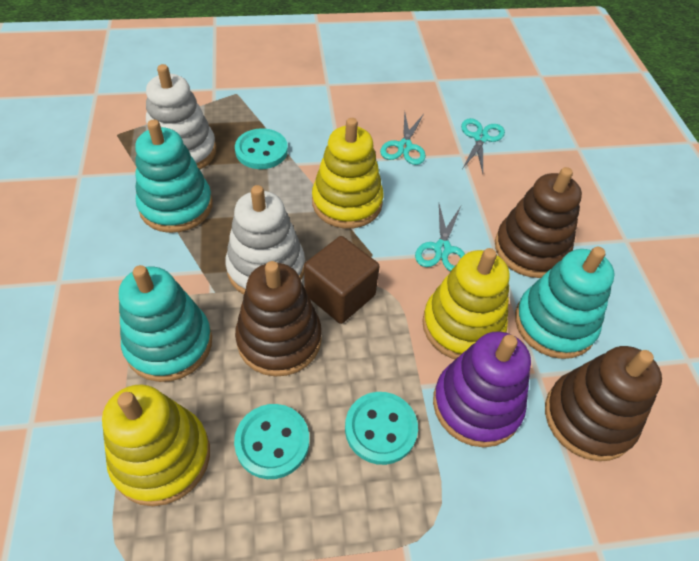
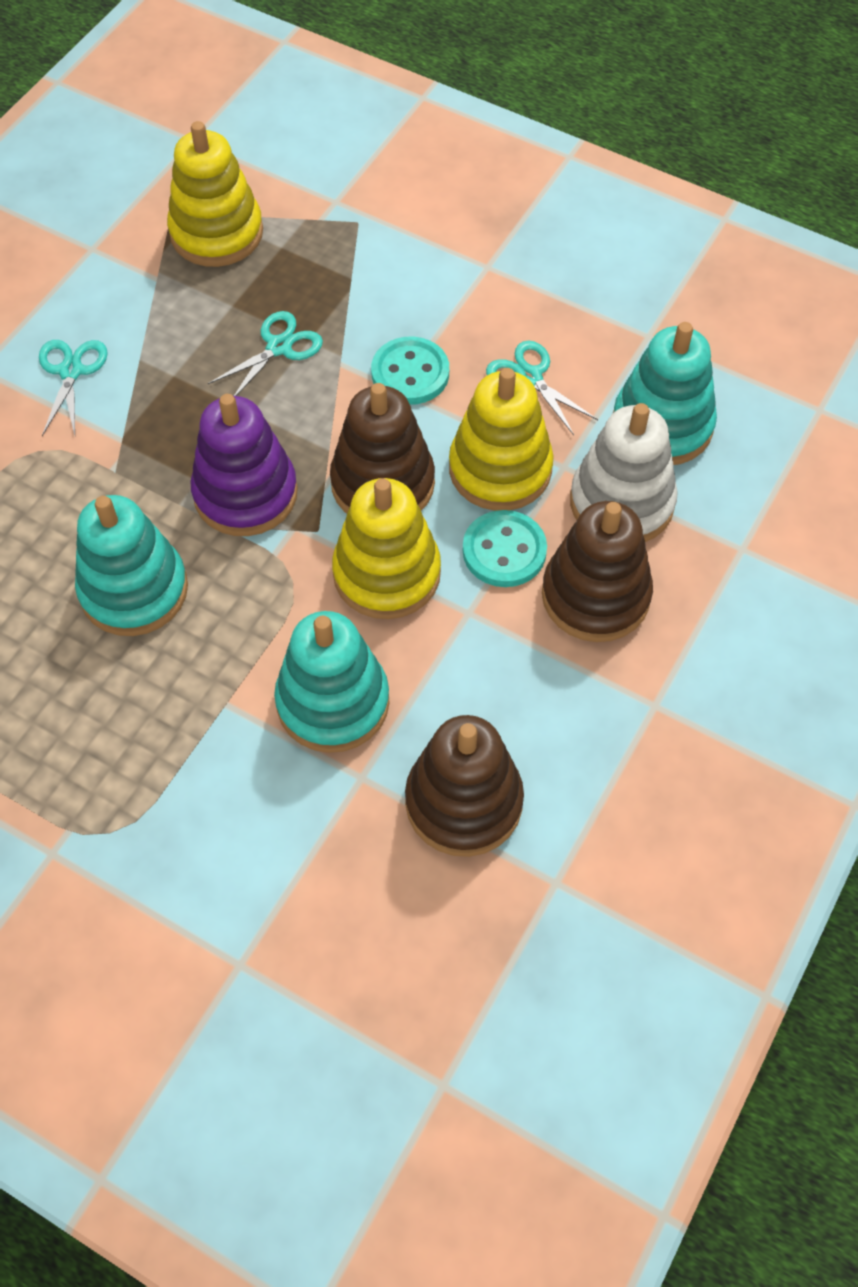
brown cube: [304,236,380,324] = 1 -> none = 0
turquoise button: [234,404,309,479] [235,128,288,169] [345,392,418,465] = 3 -> [371,337,449,405] [463,510,547,587] = 2
white stacking toy: [146,64,217,170] [225,185,305,295] = 2 -> [570,403,678,542] = 1

